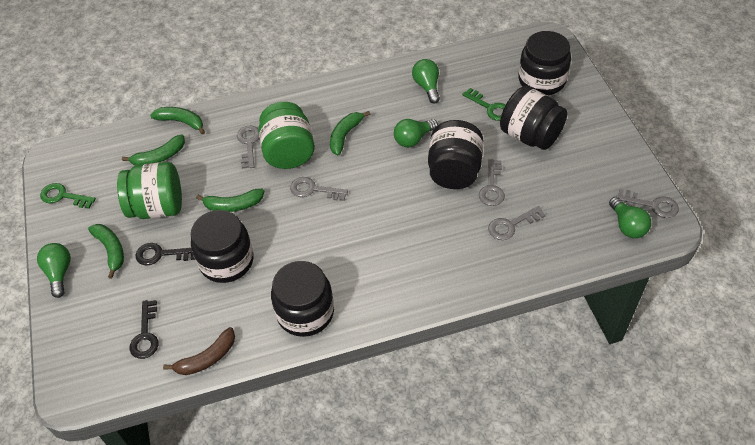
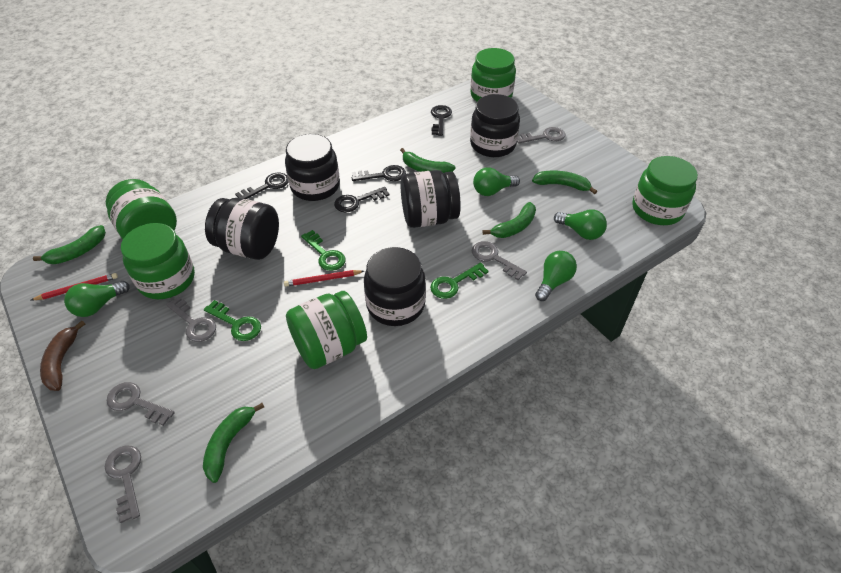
black key: [129,300,159,359] [136,243,195,265] = 2 -> [235,173,288,199] [334,187,389,212] [352,165,406,181] [431,105,452,136] = 4
green jar: [117,162,182,219] [258,102,315,169] = 2 -> [106,179,177,239] [121,223,195,299] [286,291,367,369] [470,48,516,101] [632,156,698,225] = 5
green key: [40,183,96,209] [462,88,506,121] = 2 -> [204,300,261,341] [301,230,346,271] [430,262,489,299] = 3
red pencil: none = 0 -> [31,273,118,300] [284,270,364,287] = 2

